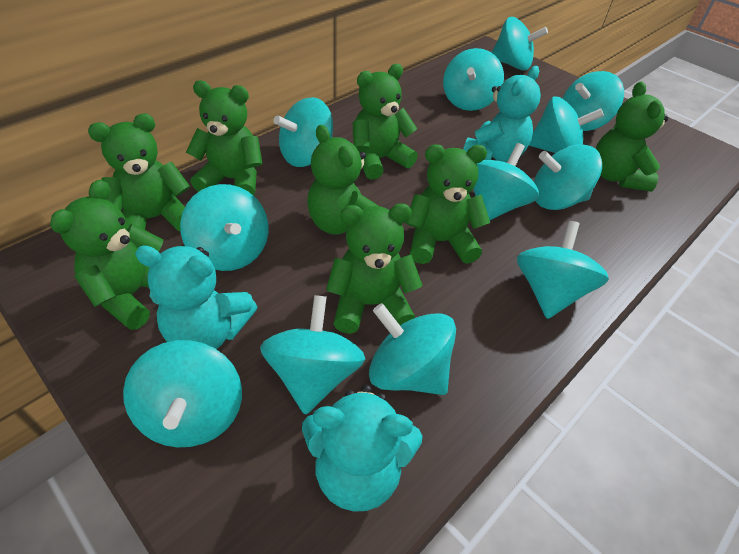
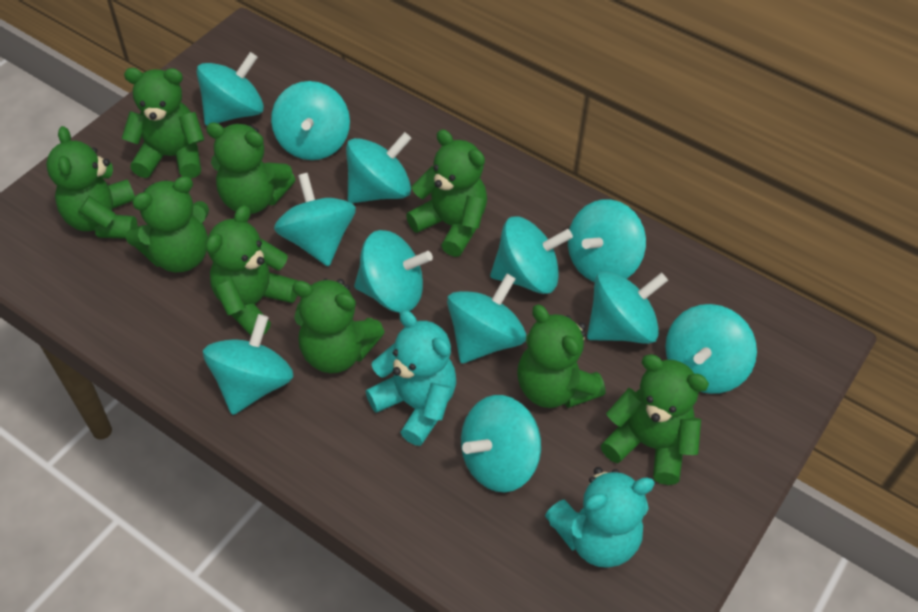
green teddy bear: [50,180,163,330] [88,113,190,231] [186,80,262,196] [307,125,378,235] [326,203,423,334] [353,64,418,180] [405,144,490,264] [596,82,668,192] = 8 -> [46,126,137,239] [122,68,205,178] [126,176,209,272] [206,122,296,214] [206,205,298,335] [292,279,385,373] [406,129,487,257] [517,304,605,408] [601,354,709,485] = 9
turquoise teddy bear: [135,246,257,349] [302,384,422,512] [463,66,541,162] = 3 -> [366,310,456,446] [545,467,655,568] = 2

